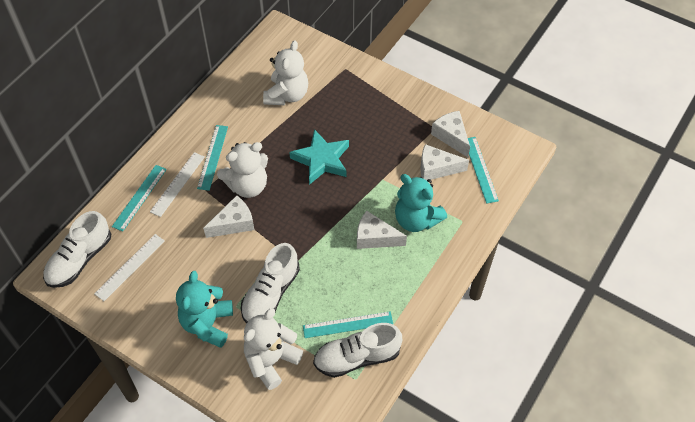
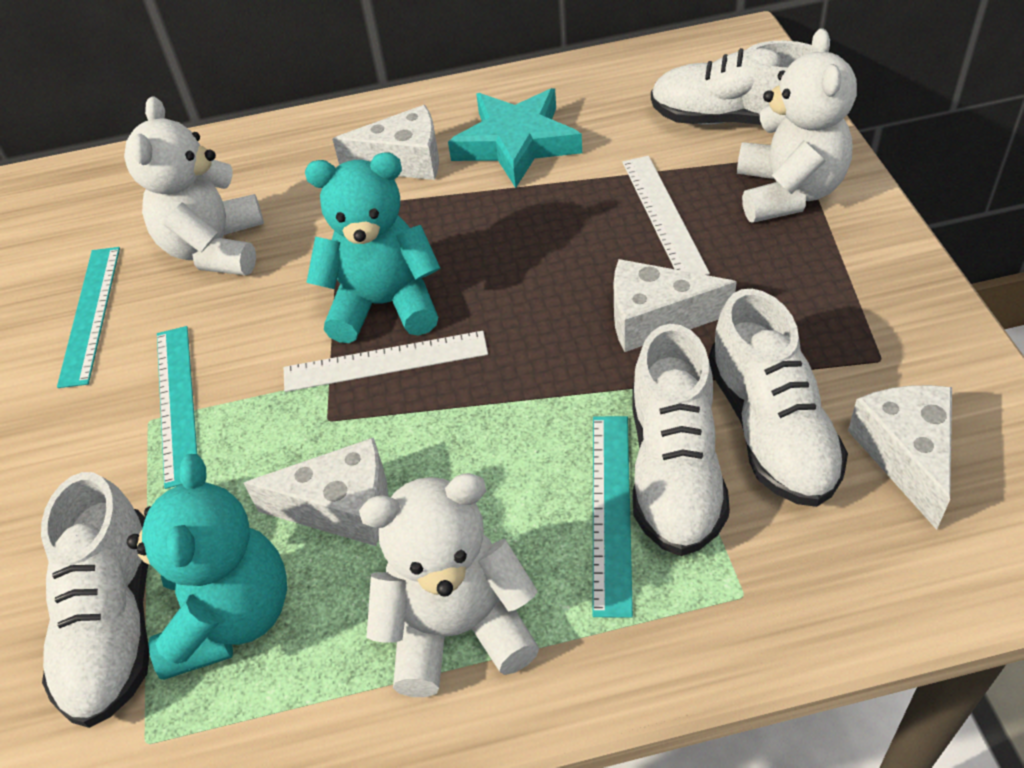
turquoise ruler: [112,165,167,232] [197,125,228,191] [303,311,393,338] [468,137,499,204] = 4 -> [57,247,120,388] [157,326,197,489] [593,416,633,618] = 3
white shoe: [43,211,111,288] [241,243,300,324] [313,323,402,378] = 3 -> [41,472,150,728] [632,324,730,556] [651,41,812,125] [709,289,848,507] = 4

